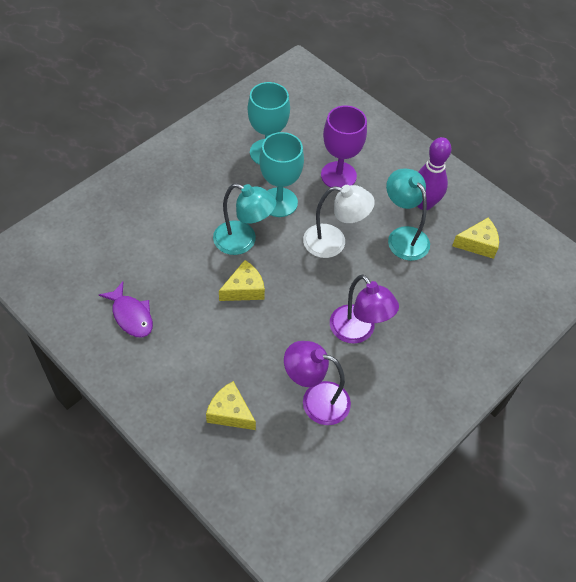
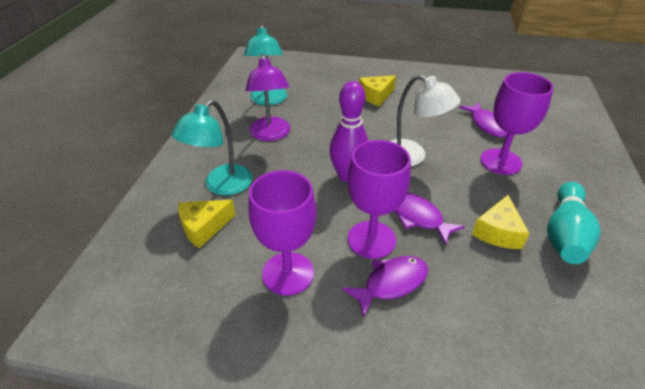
purple fish: [99,282,153,338] = 1 -> [342,256,428,317] [395,192,465,246] [459,102,507,137] = 3
purple goblet: [321,106,367,187] = 1 -> [248,170,317,296] [348,140,411,259] [480,72,554,175] = 3
purple lamp: [284,341,351,425] [330,274,399,344] = 2 -> [246,54,290,141] = 1
turquoise bowling pin: none = 0 -> [547,182,601,264] = 1
turquoise goblet: [248,82,290,165] [259,132,304,217] = 2 -> none = 0

